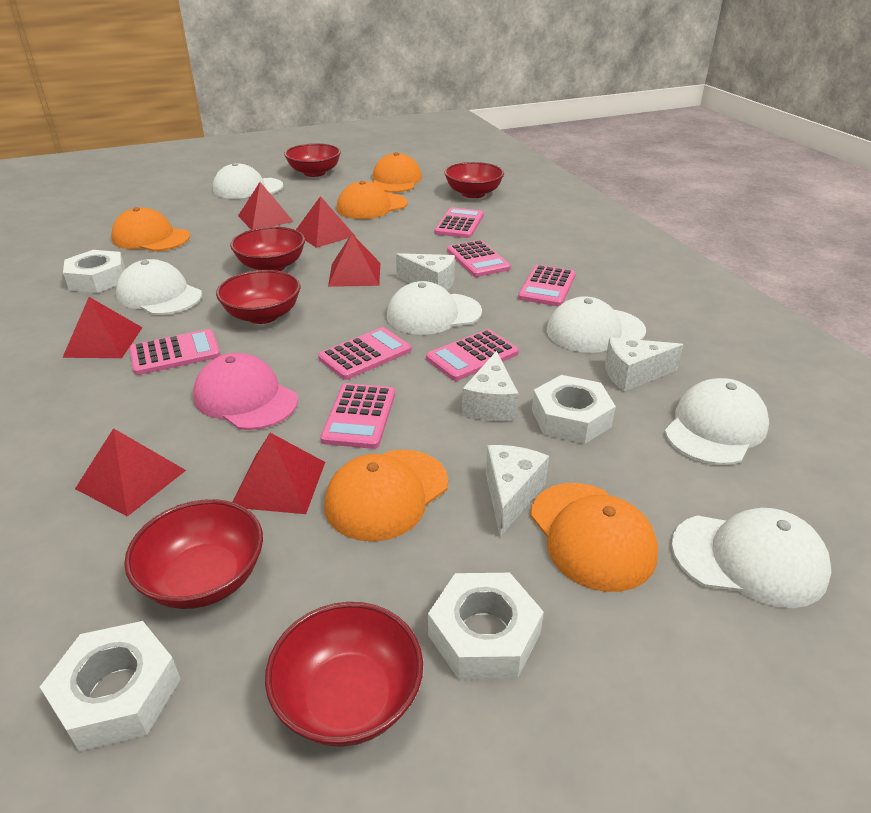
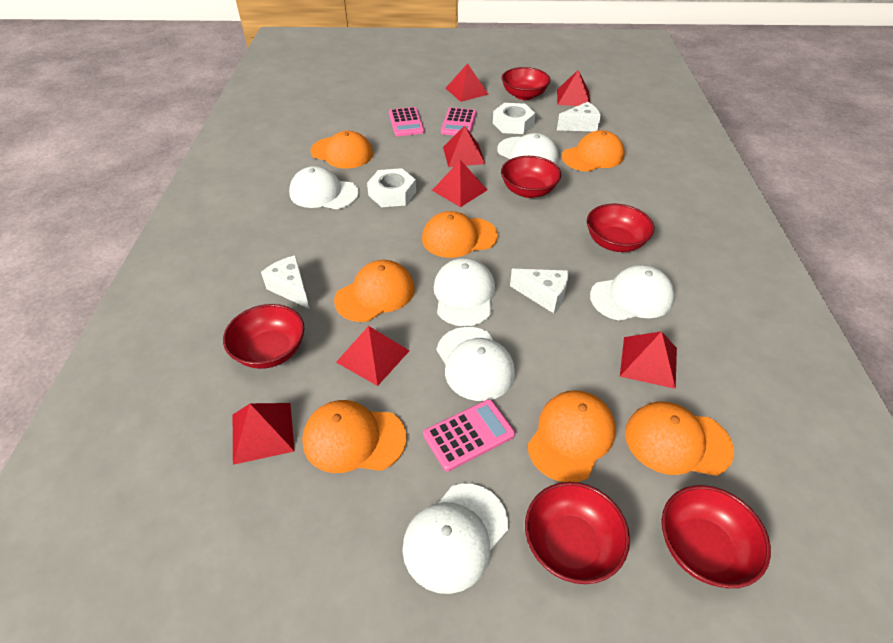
orange cap: [111,207,190,251] [324,450,448,541] [337,181,408,219] [372,152,422,192] [530,483,658,592] = 5 -> [302,400,406,473] [310,131,373,169] [334,260,415,322] [422,211,498,258] [527,390,616,482] [562,130,625,172] [625,401,734,476] = 7
pink calculator: [129,329,221,375] [318,327,411,380] [320,383,395,449] [426,329,519,381] [434,207,484,238] [447,240,511,277] [518,265,576,306] = 7 -> [389,107,424,136] [423,399,515,471] [441,107,477,136] = 3
pink cap: [193,353,298,430] = 1 -> none = 0
red pyramid: [62,297,143,358] [75,428,186,516] [233,433,325,514] [238,182,294,229] [296,196,355,248] [328,234,380,287] = 6 -> [233,403,295,465] [336,326,410,386] [432,160,487,207] [443,126,485,167] [445,63,489,102] [557,70,590,106] [620,331,677,389] = 7
white cheese: [396,253,455,290] [462,351,519,421] [486,445,549,537] [605,337,683,392] = 4 -> [261,255,309,309] [510,269,568,313] [557,102,601,131] = 3
white nut: [40,621,181,752] [63,250,125,293] [428,573,544,679] [532,375,616,444] = 4 -> [367,168,416,207] [493,103,535,134] = 2

